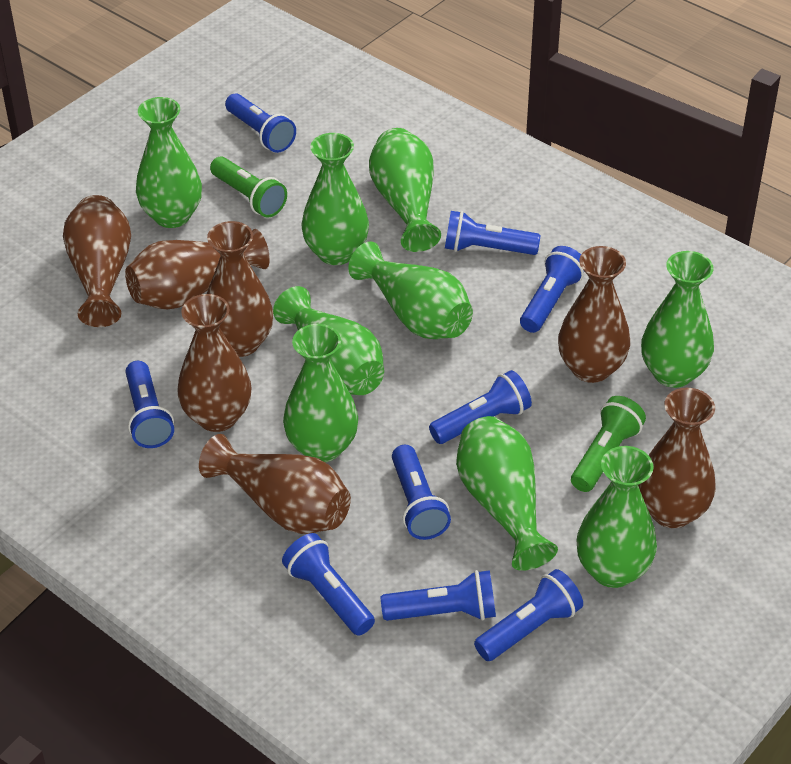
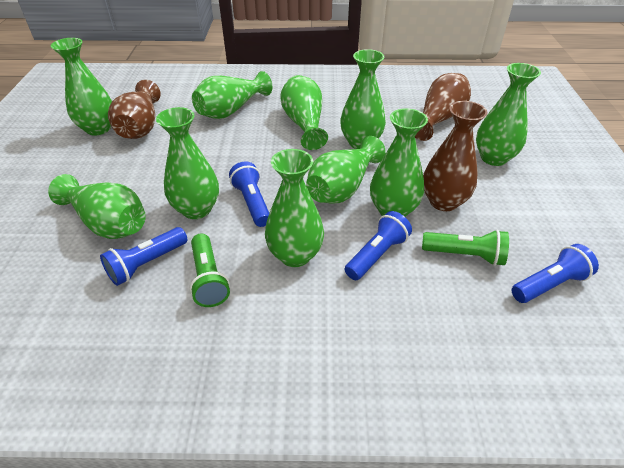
blue flashlight: [125,361,174,448] [225,93,296,153] [282,533,375,636] [381,570,496,621] [392,445,451,540] [429,370,532,444] [445,211,540,255] [474,569,583,661] [520,246,585,333] = 9 -> [100,227,188,286] [229,161,269,227] [344,211,412,280] [511,244,599,303] = 4
brown vase: [63,195,131,327] [125,229,270,310] [177,294,251,432] [199,434,351,534] [207,221,273,357] [558,246,630,383] [638,388,716,528] = 7 -> [108,80,161,139] [415,73,471,141] [423,101,487,211] = 3
green vase: [136,97,202,228] [273,286,384,395] [283,324,358,462] [302,133,369,265] [348,241,473,339] [369,128,441,252] [456,416,558,571] [576,446,657,588] [641,251,714,388] = 9 -> [48,174,146,239] [51,38,112,135] [156,107,219,219] [192,71,272,119] [265,149,324,267] [281,75,328,150] [306,136,386,203] [340,49,386,149] [370,108,428,217] [476,63,541,166] = 10

